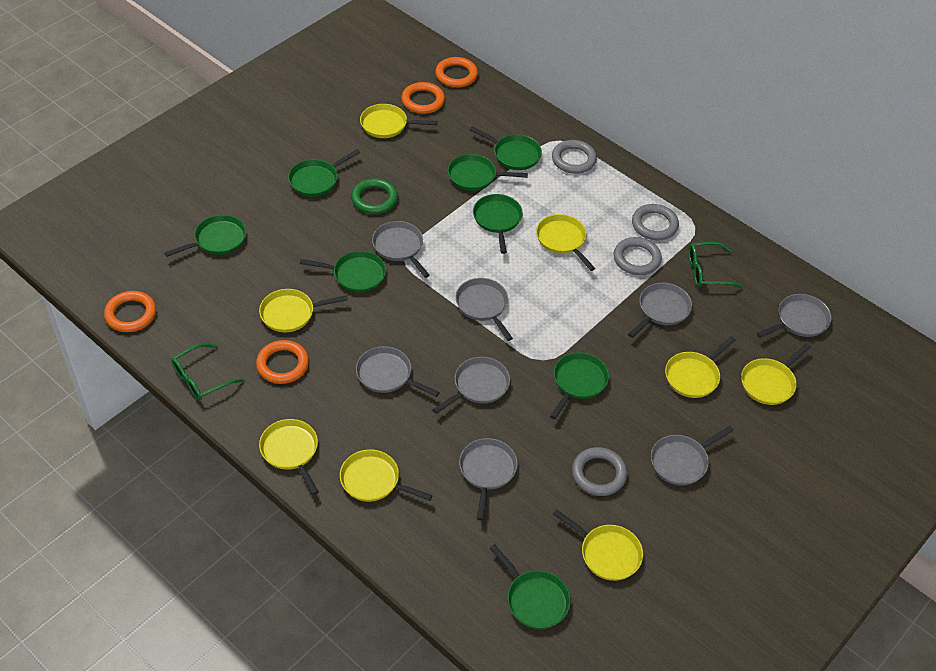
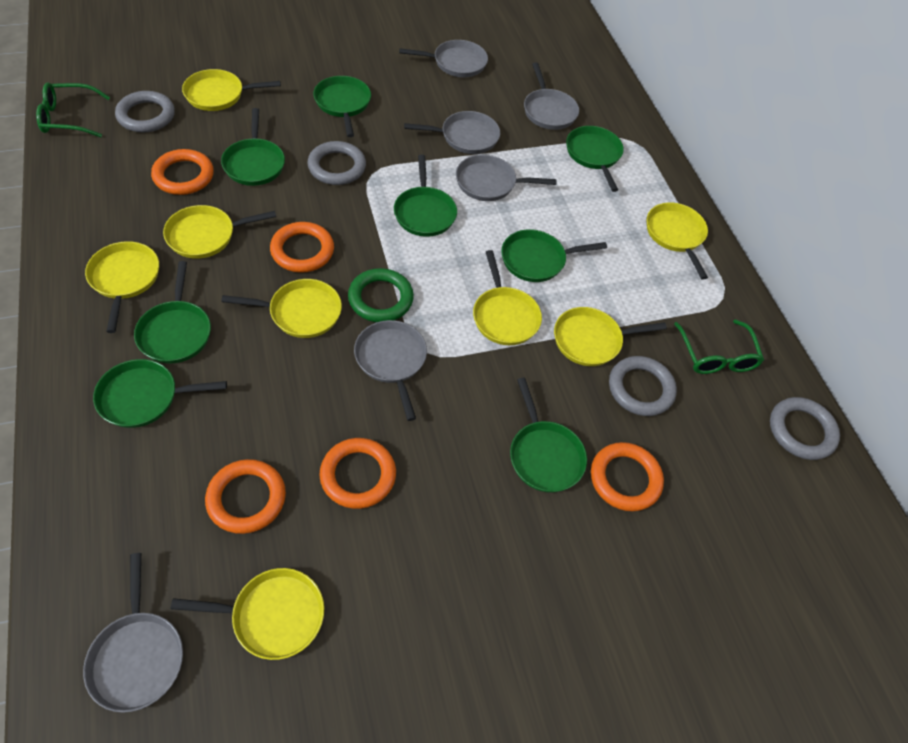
grey pan: [356,346,440,397] [372,221,430,278] [432,357,510,414] [455,278,513,341] [459,438,518,521] [628,283,692,338] [651,426,734,486] [756,294,832,338] = 8 -> [83,553,183,713] [354,320,427,421] [399,40,488,77] [404,111,500,154] [456,155,557,201] [524,62,579,130] = 6
orange ring: [104,291,156,332] [256,340,309,384] [401,82,445,114] [435,57,478,88] = 4 -> [151,149,214,195] [205,459,286,534] [270,222,334,273] [319,438,396,509] [591,442,664,511] = 5

